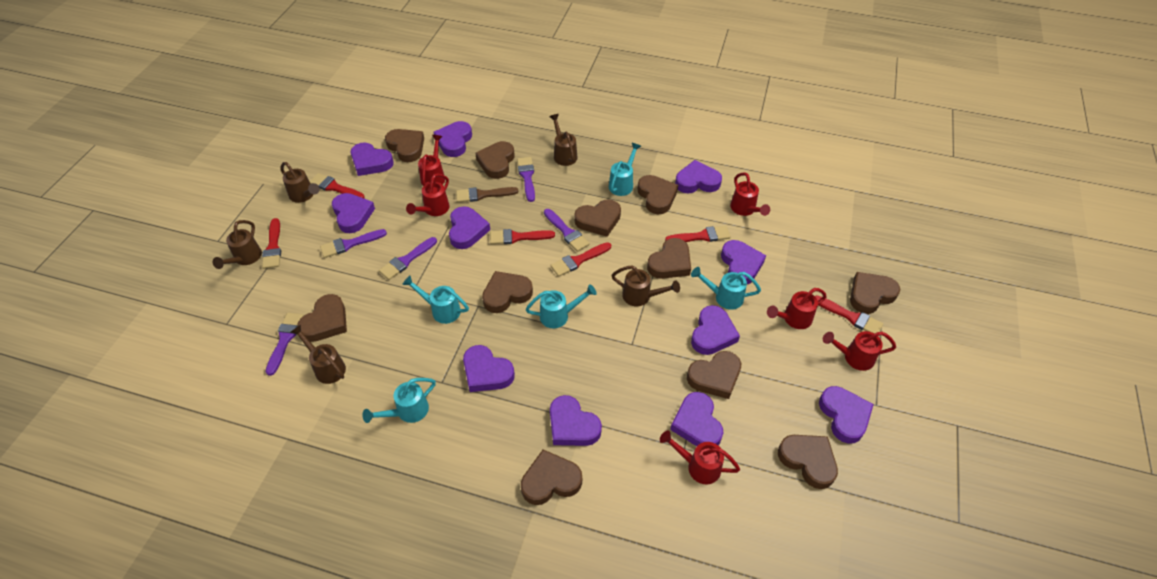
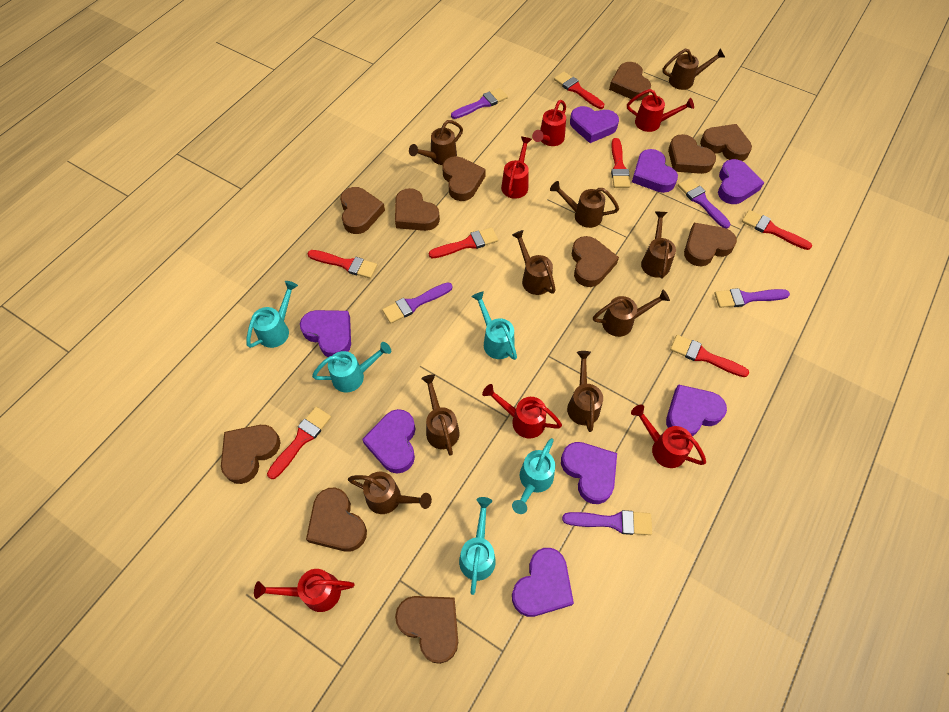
brown brush: [456,187,518,202] = 1 -> none = 0
brown watering can: [213,220,262,269] [280,162,320,203] [290,324,346,384] [549,114,577,166] [611,266,680,306] = 5 -> [348,472,432,514] [409,120,463,165] [421,374,460,456] [512,230,556,295] [550,181,619,228] [567,351,603,432] [593,290,670,337] [641,212,676,279] [662,48,725,90] = 9
purple heart: [332,193,375,233] [351,142,394,176] [433,121,472,157] [449,206,490,249] [463,345,515,392] [550,395,602,446] [670,392,724,446] [675,160,722,193] [691,305,740,355] [721,240,766,284] [819,386,874,444] = 11 -> [300,310,351,357] [362,409,415,474] [512,548,574,617] [561,442,617,504] [570,106,619,143] [632,149,678,193] [666,384,727,436] [718,159,764,204] = 8
red brush: [262,218,281,269] [310,173,365,198] [490,229,555,244] [550,242,611,277] [665,226,731,242] [815,296,883,334] = 6 -> [267,407,331,479] [307,250,377,279] [428,227,498,258] [554,72,604,109] [611,138,630,188] [670,335,749,377] [742,210,812,250] = 7

